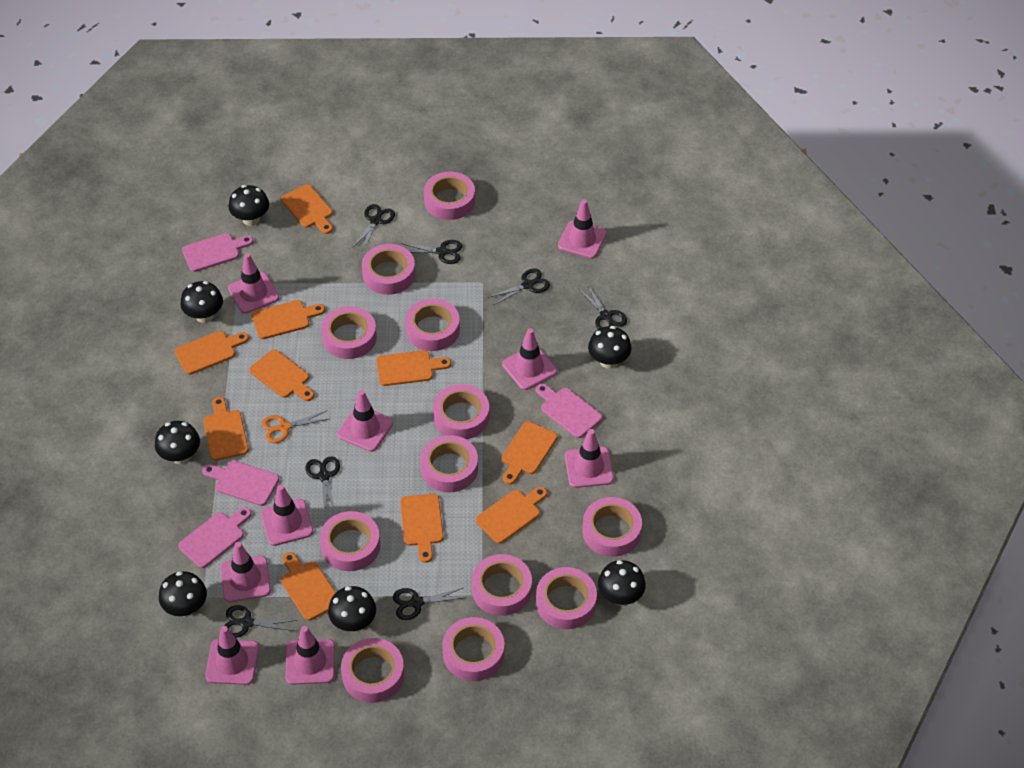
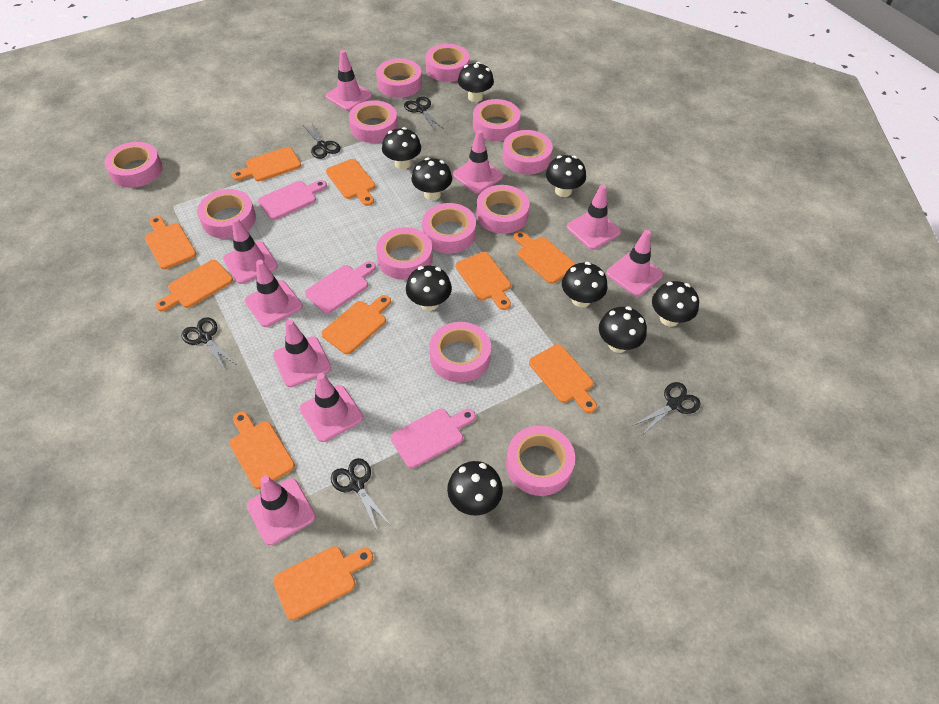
black mushroom: [155,421,200,464] [159,571,207,617] [180,281,223,323] [229,185,269,226] [328,586,376,632] [588,326,631,369] [598,560,646,605] = 7 -> [382,127,421,169] [406,266,452,311] [411,158,452,200] [447,461,503,516] [458,62,494,102] [546,155,586,197] [562,262,607,308] [599,306,647,353] [652,281,699,327] = 9
black scissors: [224,605,297,638] [305,456,340,513] [353,204,395,250] [393,588,466,620] [400,240,462,264] [489,268,550,305] [579,285,627,329] = 7 -> [181,317,237,370] [303,121,341,159] [331,458,389,532] [404,96,444,130] [634,382,700,435] = 5
orange scissors: [262,410,329,443] = 1 -> none = 0
pink cutting board: [179,507,251,568] [182,233,254,272] [202,460,279,506] [536,384,602,438] = 4 -> [258,180,327,220] [305,261,376,314] [391,409,475,468] = 3

